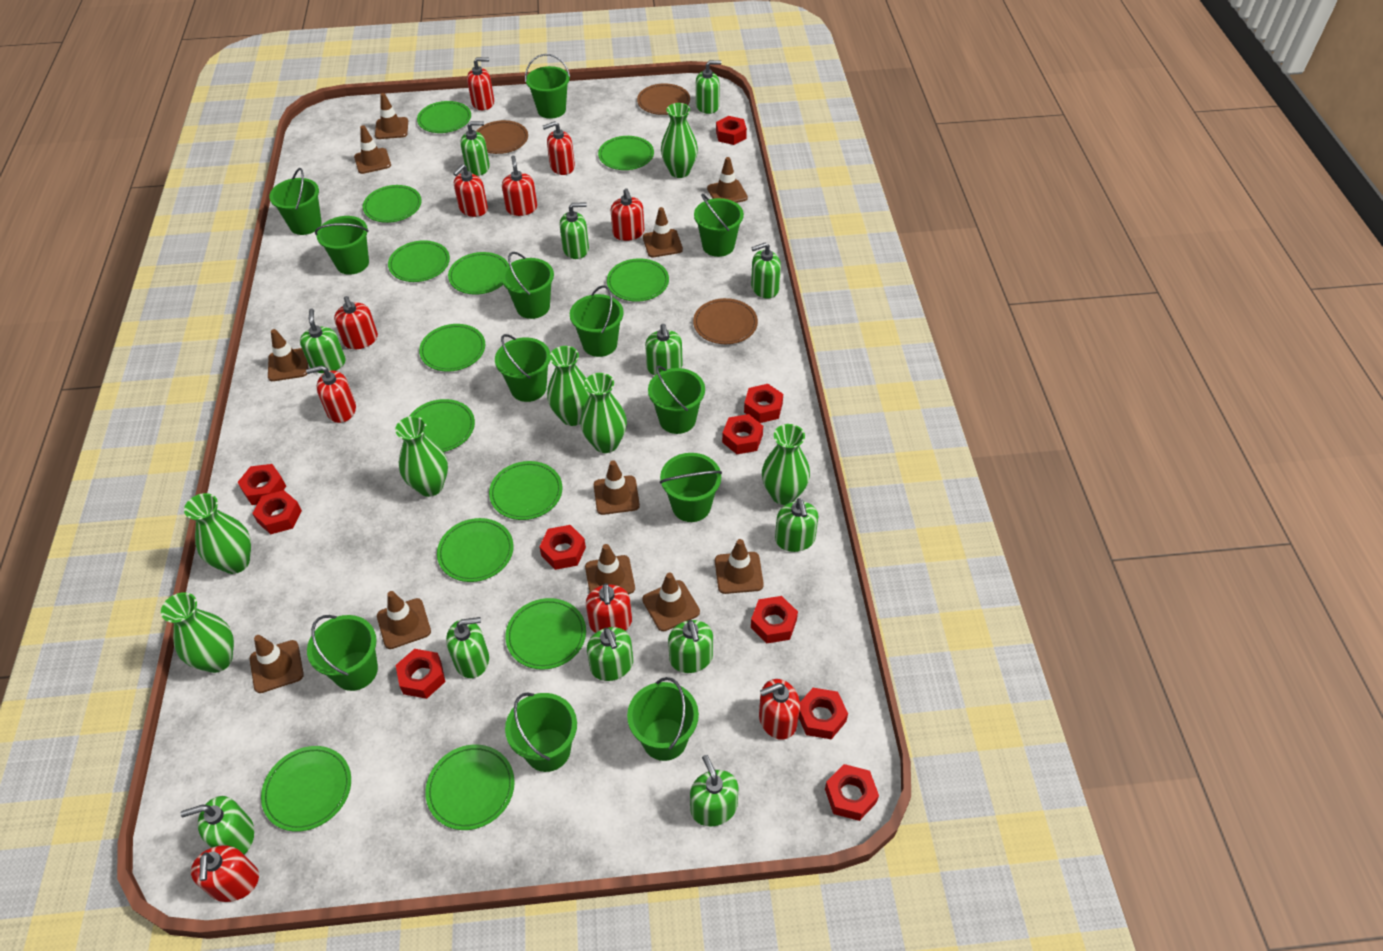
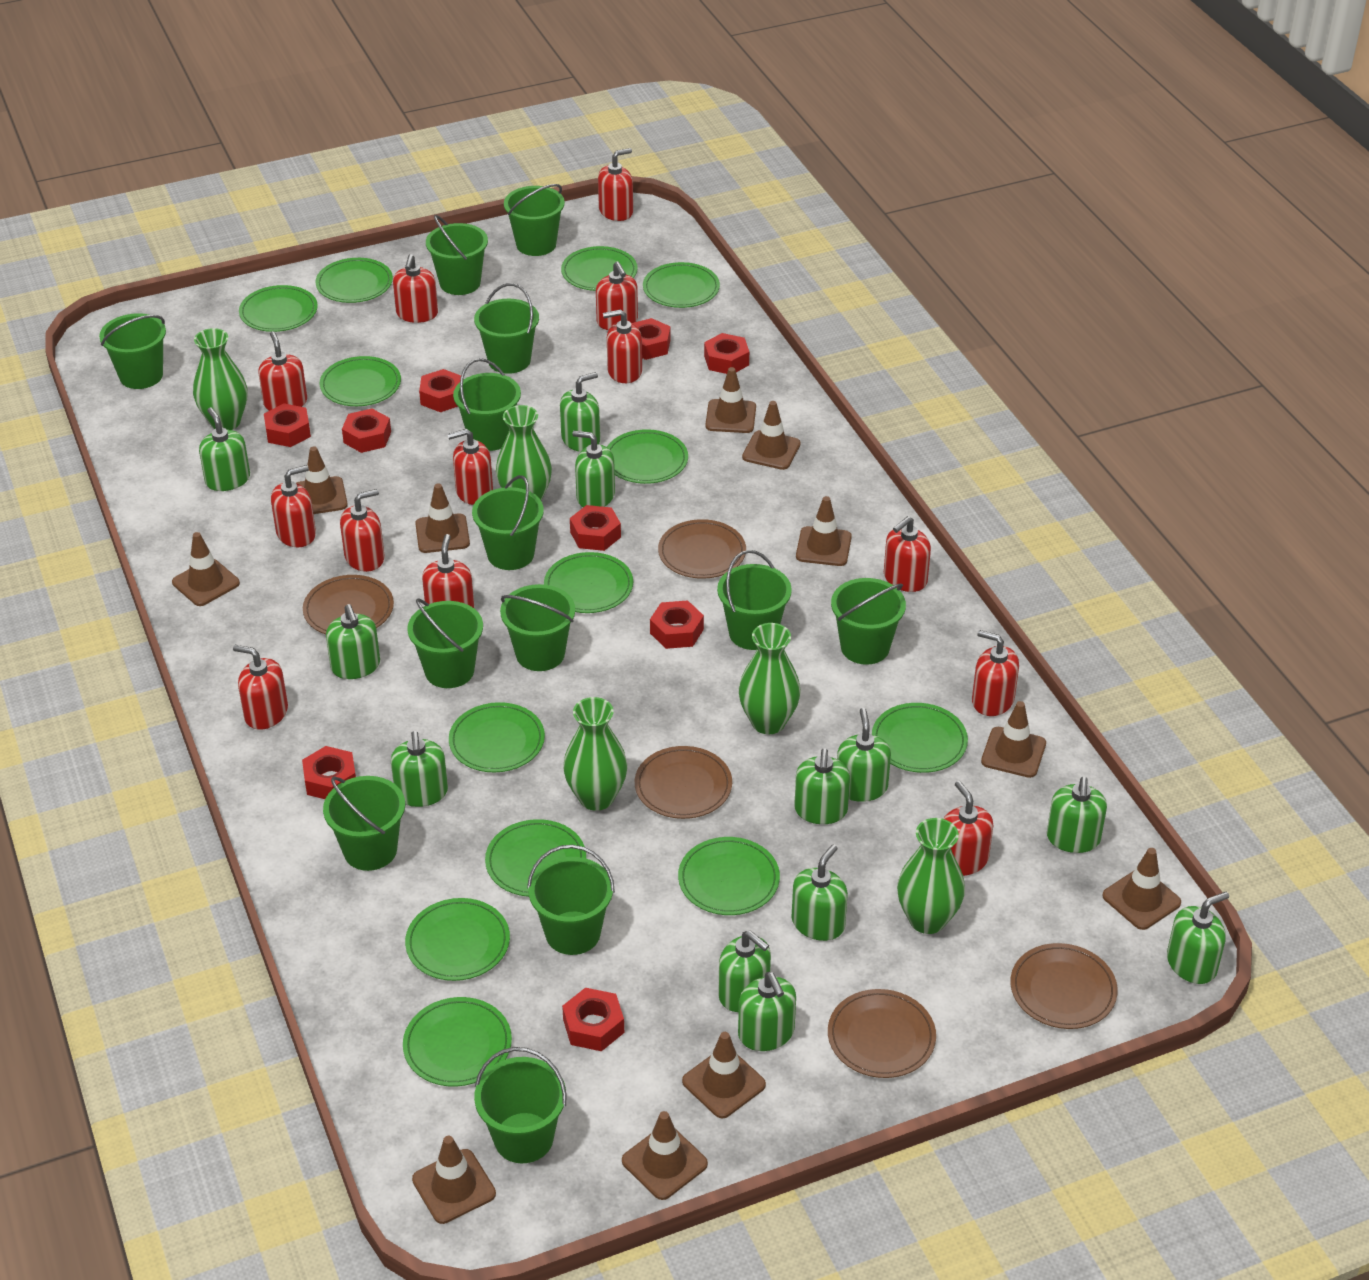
brown plate: [477,120,528,154] [637,83,690,115] [693,298,758,344] = 3 -> [303,575,394,634] [635,746,732,819] [658,519,746,579] [828,989,936,1078] [1010,943,1118,1029] = 5
green bucket: [269,168,322,235] [307,615,378,691] [315,216,369,275] [495,334,550,402] [502,252,554,319] [505,693,577,772] [525,54,570,119] [570,285,624,357] [627,677,699,761] [648,366,705,434] [660,453,722,522] [694,194,744,257] = 12 -> [99,313,166,389] [323,776,405,871] [407,598,483,688] [426,215,488,295] [453,358,521,451] [472,475,544,570] [474,283,539,374] [474,1047,566,1163] [500,584,575,671] [504,184,565,256] [527,845,615,955] [717,550,792,650] [831,578,906,665] = 13
green vase: [161,592,234,673] [184,493,251,574] [395,416,448,497] [547,346,590,426] [580,373,627,453] [661,103,698,178] [762,424,810,505] = 7 -> [193,328,247,430] [496,405,552,501] [563,697,627,811] [739,623,801,734] [897,818,965,934] = 5
red nut: [238,464,286,505] [252,490,302,534] [396,649,446,699] [539,525,586,570] [716,116,747,145] [722,414,763,454] [744,384,783,423] [751,596,798,643] [799,688,848,739] [825,764,879,821] = 10 -> [264,403,311,447] [302,746,356,799] [342,409,391,453] [419,369,461,412] [562,988,624,1051] [570,505,621,551] [632,318,670,360] [650,601,704,649] [704,333,749,374] = 9
red soap dispenser: [191,845,259,902] [306,365,356,423] [334,296,378,349] [453,164,488,217] [467,57,494,110] [502,155,537,216] [543,121,575,175] [586,583,632,633] [611,188,644,241] [759,679,800,740] = 10 -> [233,645,288,730] [258,331,307,411] [271,465,316,547] [340,489,384,572] [393,254,438,323] [422,534,474,608] [448,429,493,505] [596,261,638,330] [598,148,633,221] [603,309,642,383] [884,516,931,592] [943,781,993,876] [972,630,1019,716] = 13

